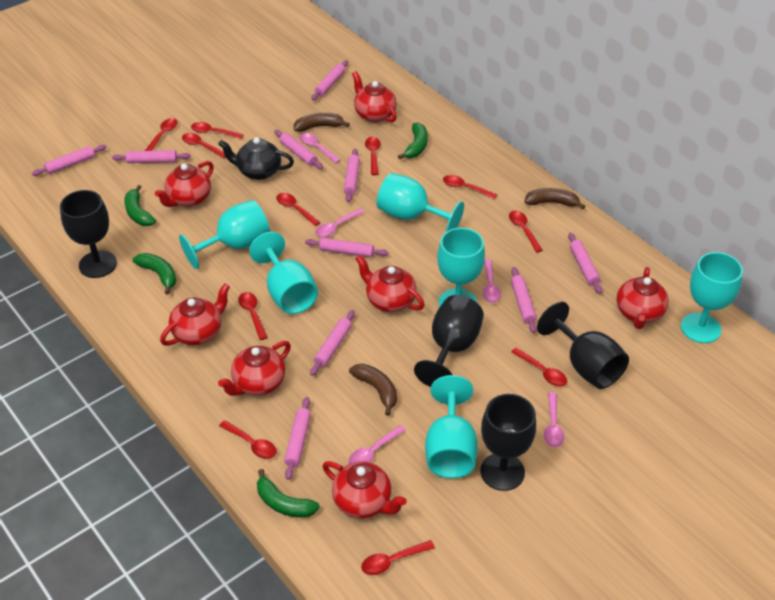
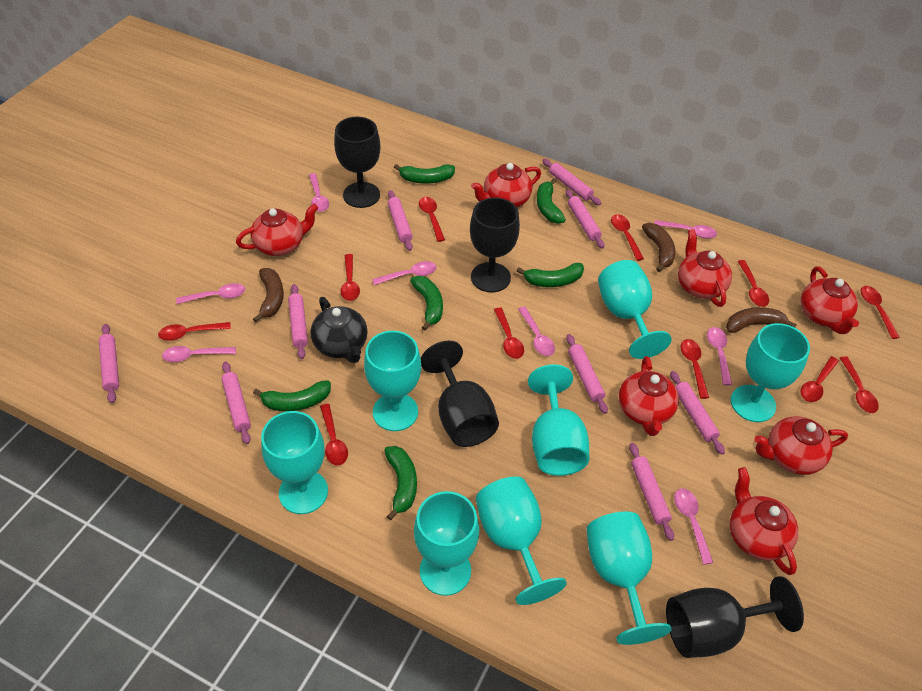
green banana: [124,185,156,226] [133,253,176,294] [257,469,320,518] [398,122,428,159] = 4 -> [253,380,331,411] [384,446,417,520] [394,164,455,184] [410,276,443,331] [517,263,584,287] [537,178,566,224] = 6
pink rolling pin: [32,145,106,176] [112,150,191,163] [274,130,323,170] [284,397,311,480] [305,238,389,258] [310,310,355,376] [311,60,348,100] [344,149,360,202] [511,267,537,333] [568,233,602,294] = 10 -> [99,324,119,403] [221,361,251,444] [288,284,308,359] [388,190,413,251] [542,159,601,205] [566,189,604,249] [566,334,608,414] [629,443,674,541] [670,371,725,455] = 9
pink spoon: [300,133,341,163] [315,209,364,237] [349,425,406,464] [483,259,501,303] [544,392,564,447] = 5 -> [162,346,236,362] [176,283,245,304] [309,173,329,212] [372,261,437,285] [518,306,555,356] [654,220,717,239] [674,489,713,565] [707,327,732,386] = 8
turquoise goblet: [179,200,270,269] [249,232,318,314] [377,173,464,232] [425,375,478,478] [437,228,485,307] [681,252,743,343] = 6 -> [261,411,328,514] [364,331,421,431] [414,491,479,596] [476,476,567,605] [528,364,589,476] [586,511,671,645] [598,260,672,359] [731,323,810,422] = 8

